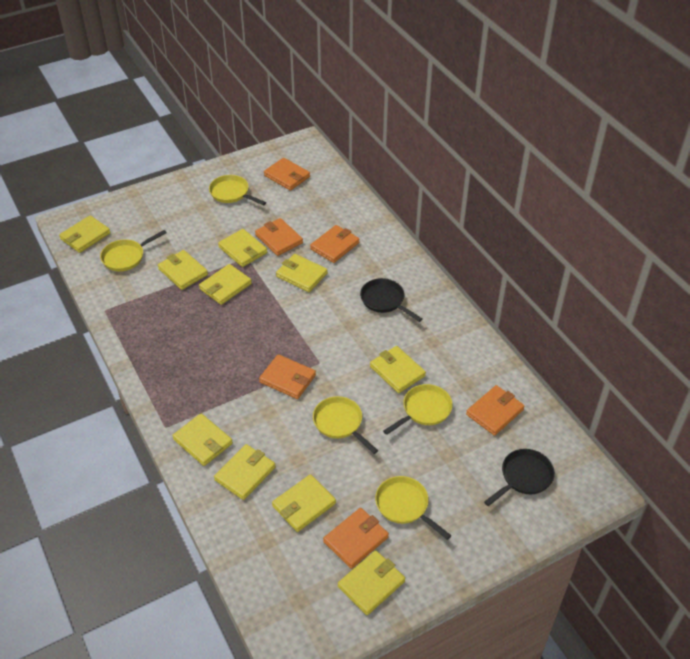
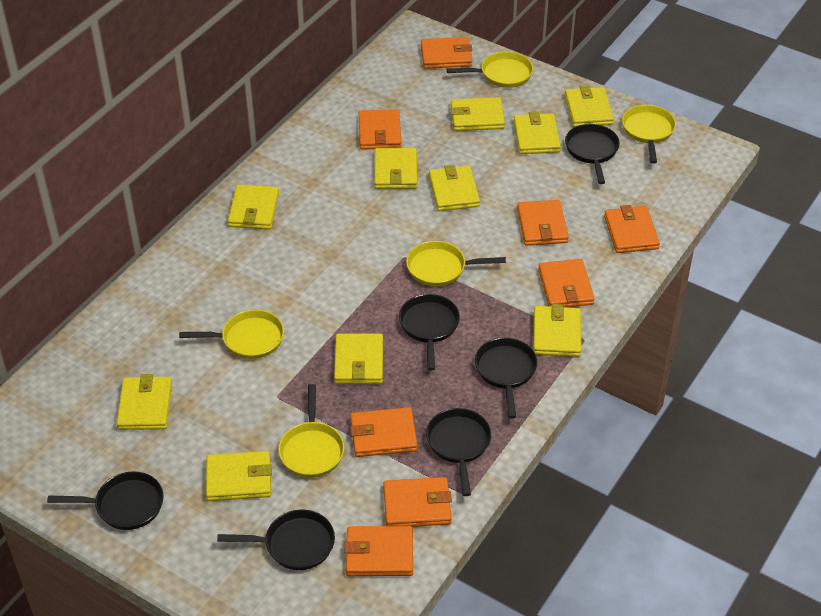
black pan: [360,278,422,322] [484,449,555,506] = 2 -> [47,471,164,530] [217,509,335,570] [399,294,460,371] [426,408,491,496] [475,338,537,419] [565,124,620,184] = 6
orange wallet: [255,218,303,256] [259,354,316,399] [264,158,310,191] [310,225,360,263] [323,508,389,569] [466,385,525,436] = 6 -> [344,526,413,576] [350,407,417,457] [359,109,401,150] [383,477,452,527] [421,37,472,69] [517,200,569,246] [538,259,595,307] [604,205,660,253] = 8

